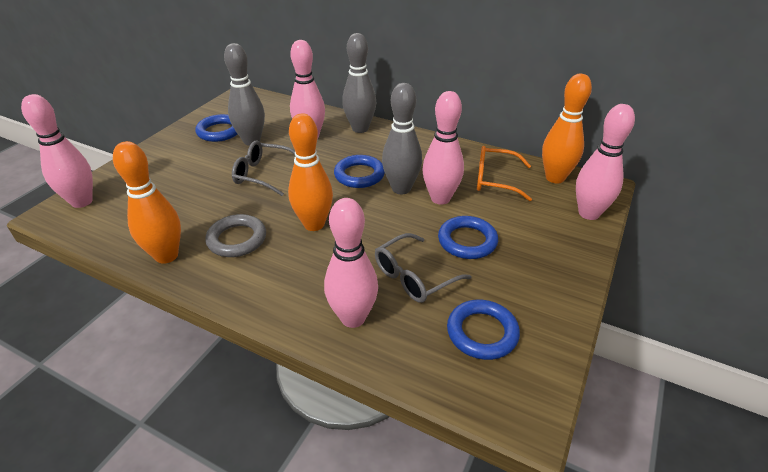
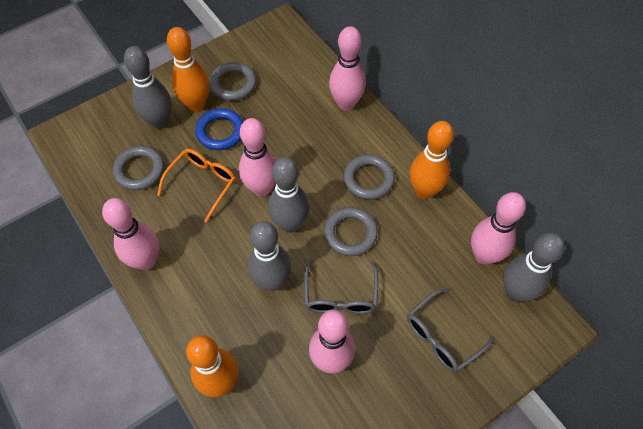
blue ring: [195,114,237,142] [334,155,385,188] [438,216,498,259] [447,300,520,360] = 4 -> [195,108,243,150] = 1
grey bowling pin: [224,43,265,146] [342,33,376,133] [382,83,422,194] = 3 -> [124,46,172,129] [248,221,291,291] [268,157,309,233] [503,233,564,302] = 4
grey ring: [205,214,266,257] = 1 -> [112,146,164,190] [209,62,256,101] [324,207,378,256] [343,154,395,200] = 4

